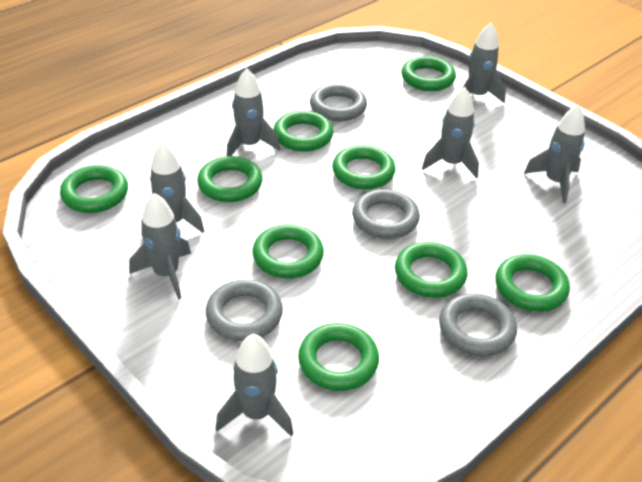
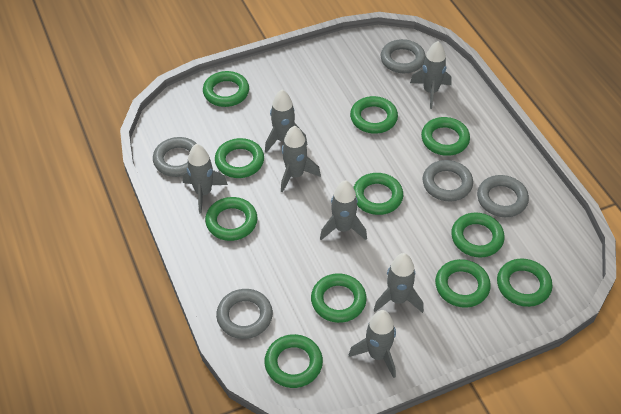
green ring: [60,165,128,213] [197,156,263,202] [252,224,324,279] [273,110,334,152] [298,323,379,391] [332,145,396,190] [395,242,468,298] [401,56,456,91] [495,254,570,312] = 9 -> [203,71,249,107] [205,197,258,241] [215,138,264,178] [264,334,323,388] [311,273,367,323] [350,96,398,134] [353,173,403,215] [421,117,470,156] [435,259,491,308] [451,213,505,257] [497,259,553,307] = 11
grey ring: [206,279,283,341] [310,83,367,121] [352,189,420,239] [439,293,517,356] = 4 -> [153,137,197,177] [216,289,273,339] [381,39,426,73] [423,160,473,201] [477,175,529,217] = 5

